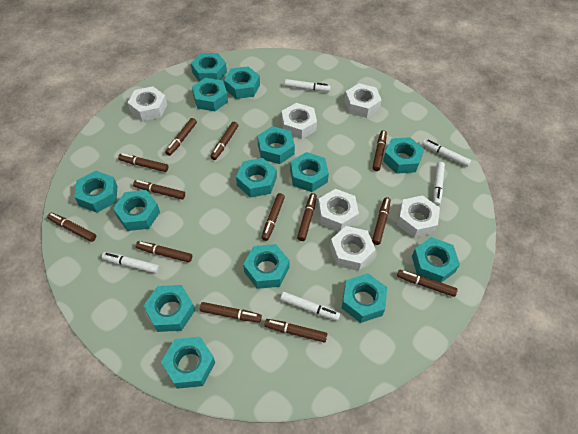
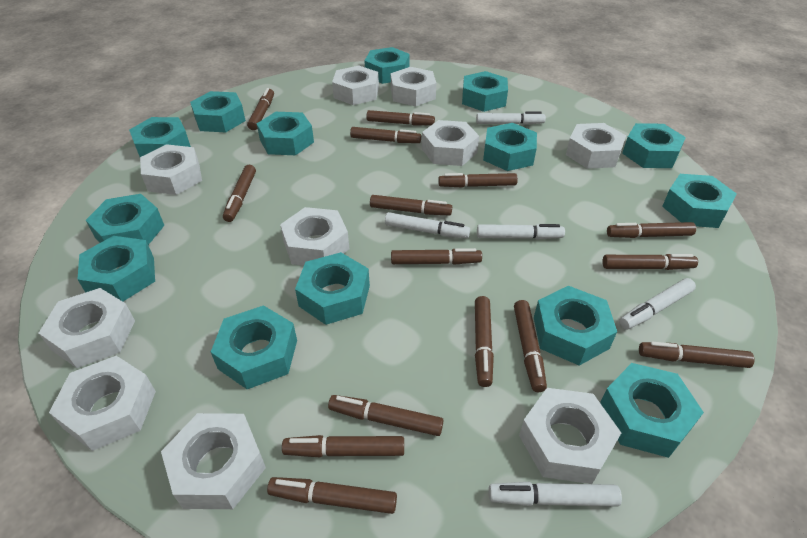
brown marker: [47,213,96,242] [118,153,168,172] [133,180,185,199] [136,241,192,262] [165,118,197,156] [200,302,262,323] [210,122,238,160] [261,193,285,241] [264,319,327,342] [297,193,317,241] [372,130,387,171] [372,197,391,245] [397,270,458,297] = 13 -> [223,165,256,222] [247,88,274,130] [267,477,397,514] [282,435,404,457] [328,395,444,436] [350,127,421,143] [366,110,435,125] [370,195,452,216] [391,248,482,265] [438,173,518,188] [475,296,494,387] [514,300,547,392] [602,254,698,270] [607,222,696,238] [639,342,754,368] = 15
white nut: [128,86,167,121] [282,103,317,139] [318,189,359,232] [330,226,376,271] [345,83,382,118] [397,195,440,238] = 6 -> [39,288,135,368] [49,356,156,451] [140,144,202,195] [161,413,266,509] [280,207,349,266] [332,66,379,105] [391,67,436,106] [422,120,479,166] [519,388,621,484] [566,123,626,169] = 10

